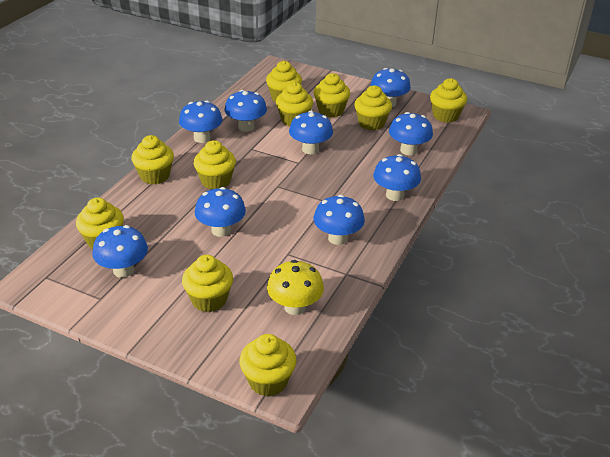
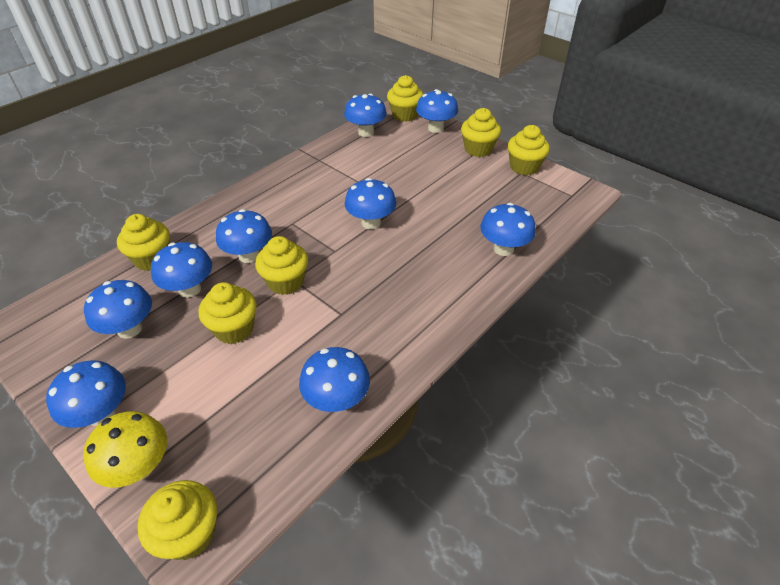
yellow cupcake: [76,198,124,249] [131,135,174,184] [182,255,233,312] [194,140,236,189] [239,334,297,397] [266,61,302,102] [276,82,313,126] [313,73,350,117] [354,85,392,130] [430,78,467,123] = 10 -> [117,214,170,271] [137,480,217,560] [198,282,257,344] [255,236,308,295] [387,75,423,122] [461,108,501,157] [508,125,550,175] = 7

